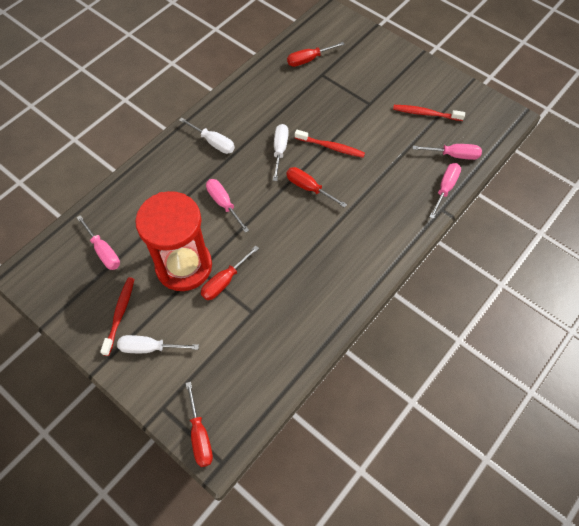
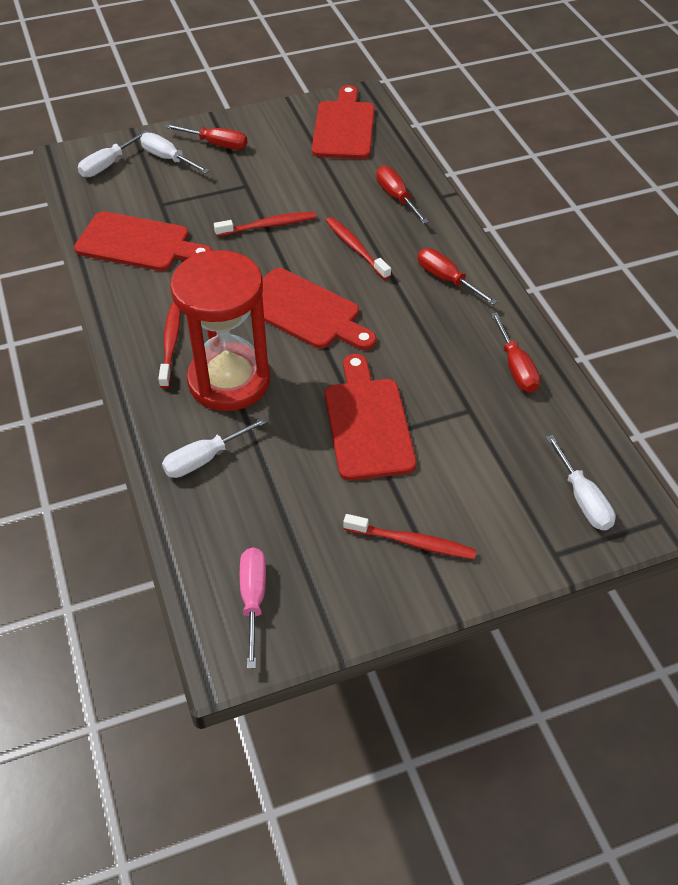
pink screwdriver: [76,215,120,270] [206,179,249,233] [413,144,482,160] [429,163,461,219] = 4 -> [240,547,266,669] = 1
red cutting board: none = 0 -> [74,211,212,271] [250,268,376,350] [312,85,375,159] [325,354,416,481] = 4
red toothbrush: [100,277,134,356] [295,130,365,158] [393,105,465,121] = 3 -> [158,302,181,388] [214,212,316,236] [326,217,391,280] [343,514,476,559] = 4
white screwdriver: [117,335,199,353] [179,118,235,154] [273,124,289,181] = 3 -> [78,130,149,178] [140,133,210,173] [162,417,268,478] [546,435,615,530] = 4

